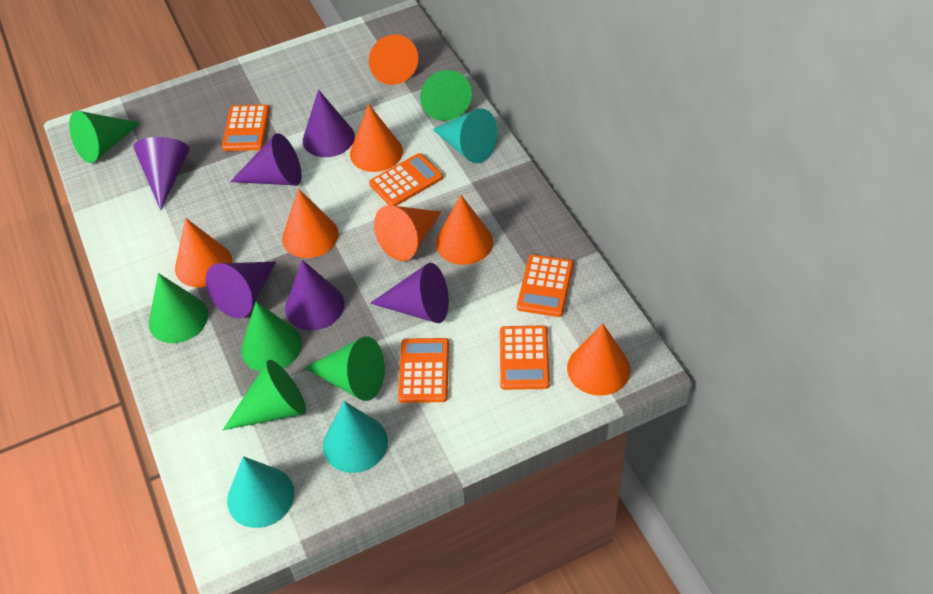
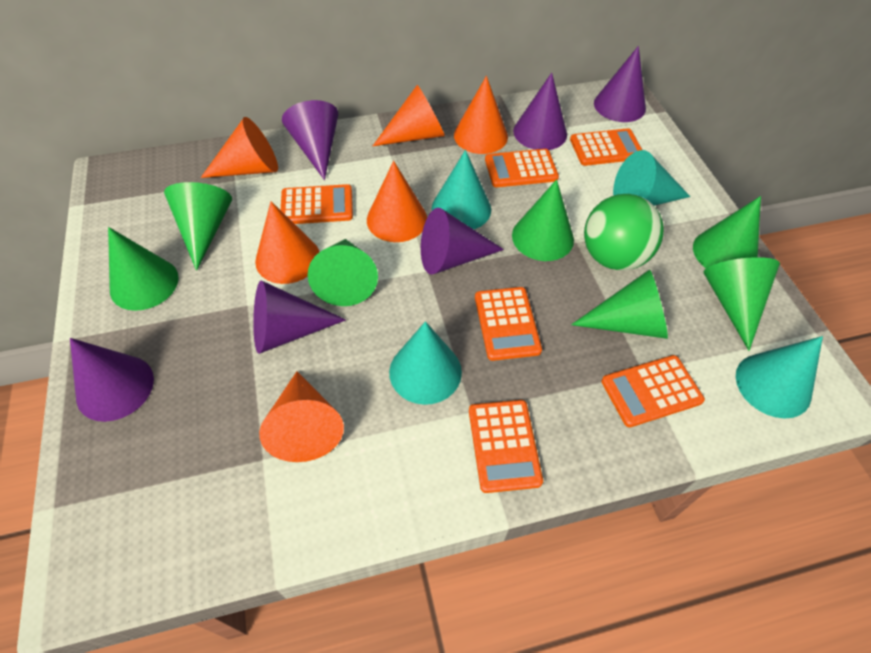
green ball: none = 0 -> [584,194,664,271] = 1
green cone: [69,111,140,163] [149,273,208,343] [223,360,306,430] [241,302,302,371] [304,337,385,401] [420,70,472,121] = 6 -> [108,227,179,311] [164,182,232,271] [307,239,378,306] [512,179,574,261] [571,270,668,339] [693,196,761,268] [704,257,780,351] = 7
orange calculator: [222,105,270,151] [369,153,443,206] [398,338,449,403] [500,325,550,390] [517,254,573,317] = 5 -> [281,184,353,224] [469,400,543,493] [475,287,542,361] [485,149,559,187] [570,128,642,166] [601,355,705,427] = 6
orange cone: [175,218,232,287] [282,189,339,258] [350,104,403,172] [369,35,418,85] [374,205,441,261] [436,195,493,265] [567,323,631,396] = 7 -> [201,117,278,178] [255,201,319,284] [259,371,344,462] [367,161,427,242] [373,85,445,146] [454,76,508,154] = 6
turquoise cone: [227,456,294,528] [323,401,388,473] [432,108,498,163] = 3 -> [389,321,462,405] [432,150,491,229] [613,150,690,206] [736,336,823,418] = 4

